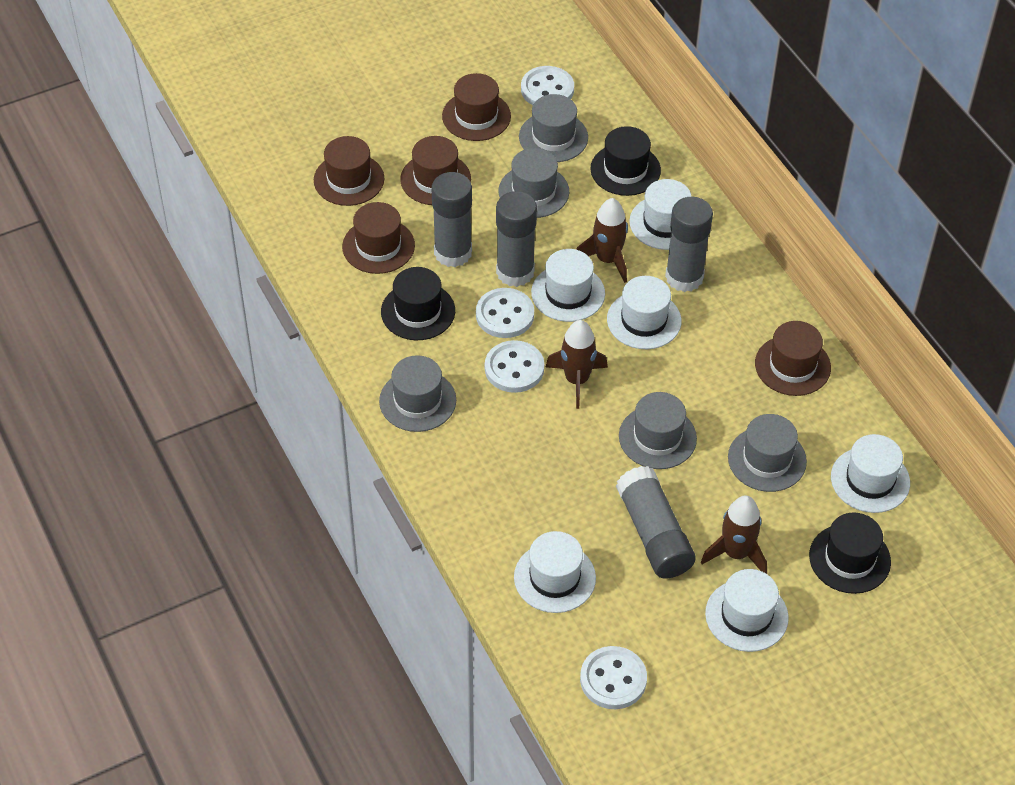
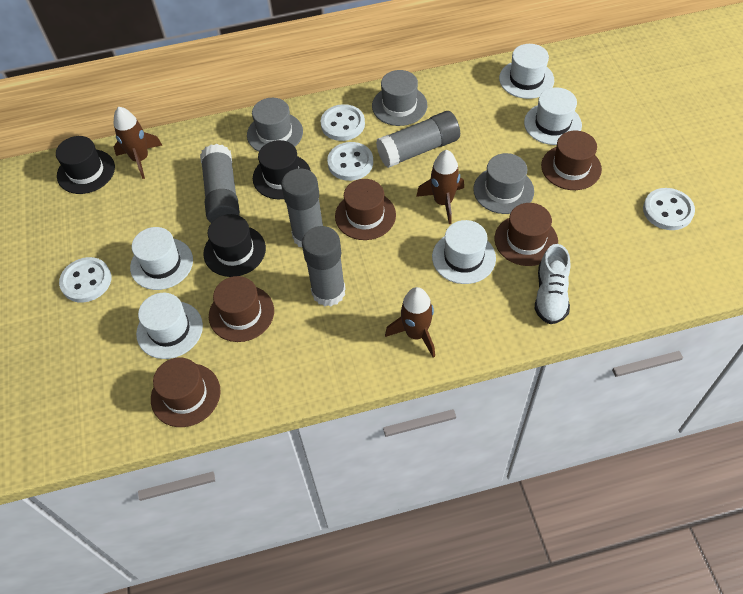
grey hat: [379,355,456,432] [498,148,569,218] [519,94,588,162] [619,392,697,469] [728,414,807,492] = 5 -> [247,98,303,152] [372,70,427,126] [473,153,534,214] = 3
white hat: [514,531,596,613] [531,249,605,322] [607,276,681,349] [629,179,692,250] [705,569,789,652] [831,434,910,513] = 6 -> [130,227,193,290] [136,293,203,359] [432,220,496,284] [499,44,554,99] [524,87,582,145] = 5
white shoe: none = 0 -> [534,244,571,324] = 1

